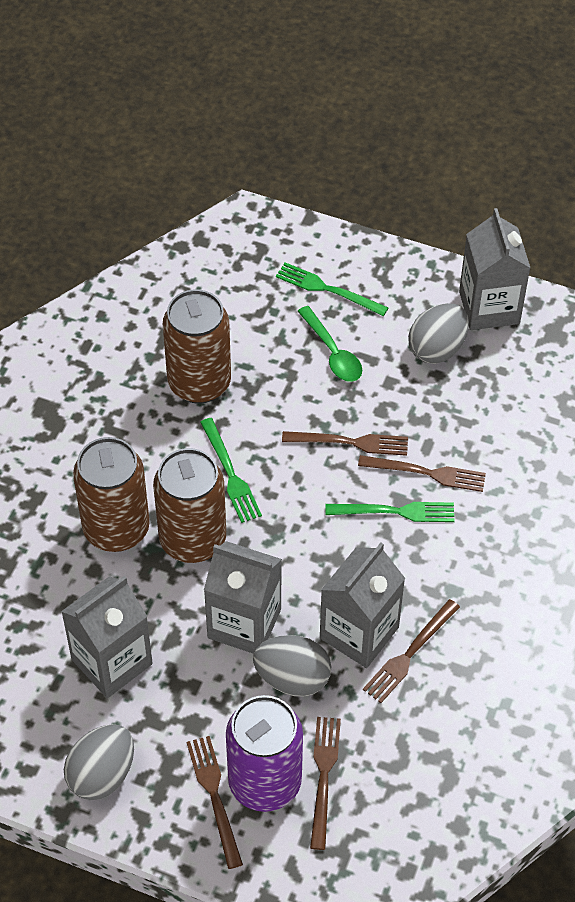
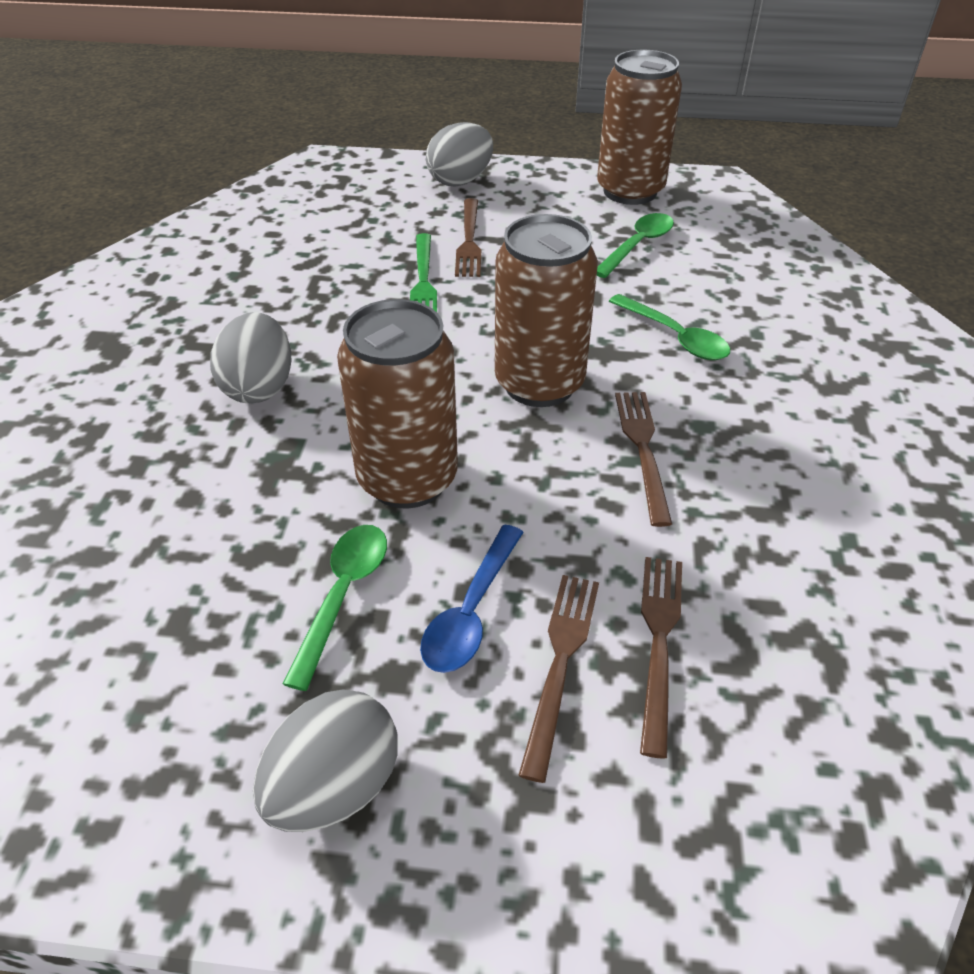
blue spoon: none = 0 -> [420,525,524,673] = 1
brown fork: [187,736,243,869] [282,431,408,456] [310,717,341,850] [358,455,486,492] [363,599,460,703] = 5 -> [455,198,481,277] [518,575,599,783] [615,392,672,527] [640,557,682,759] = 4
green fork: [200,418,262,523] [276,262,388,316] [325,502,455,522] = 3 -> [410,233,437,312] = 1
green spoon: [298,306,362,382] = 1 -> [282,525,387,691] [597,213,674,278] [609,294,730,360] = 3
grey carton: [61,576,153,698] [204,541,282,654] [320,543,405,668] [459,208,530,330] = 4 -> none = 0
purple can: [226,695,303,812] = 1 -> none = 0

